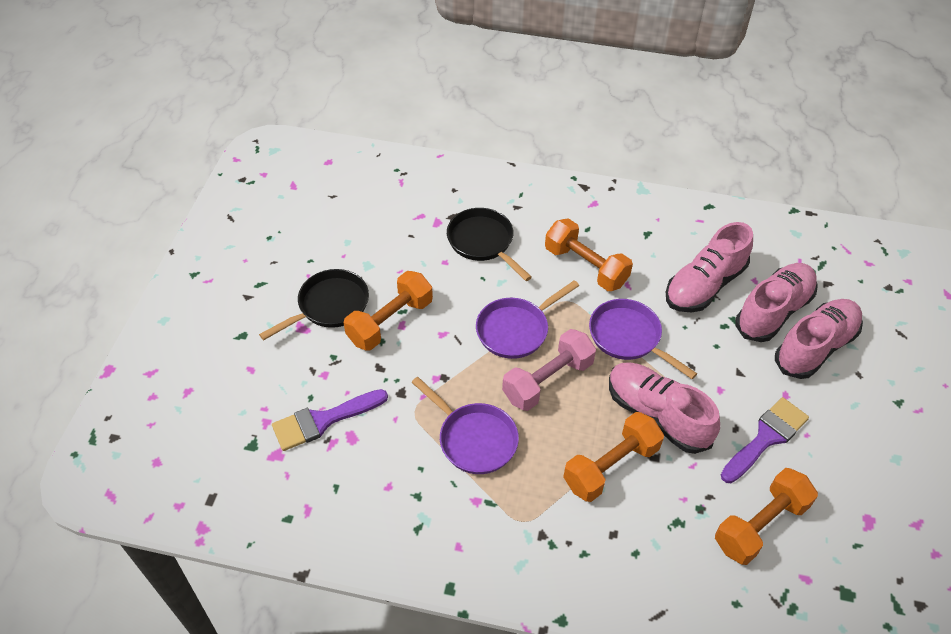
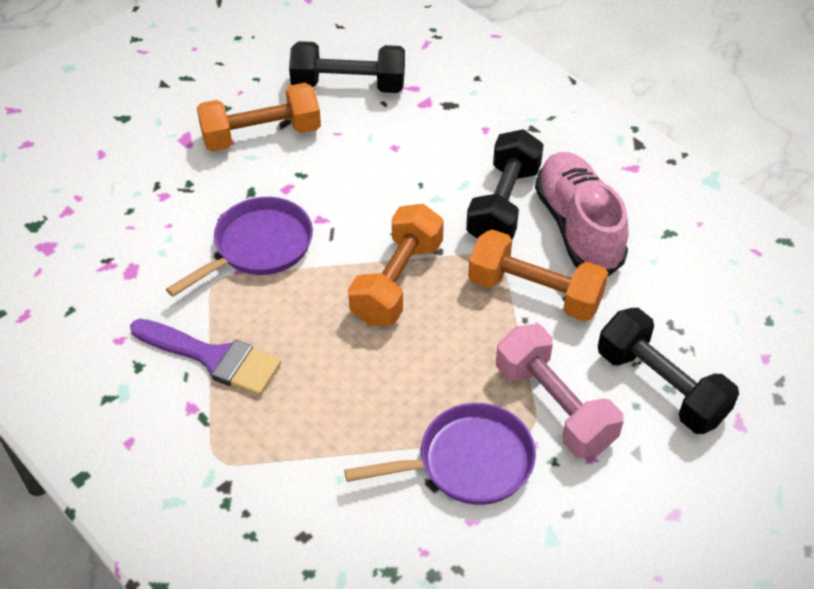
black dumbbell: none = 0 -> [289,41,405,93] [466,129,544,240] [598,308,739,434] = 3
black pan: [259,269,369,340] [447,208,532,281] = 2 -> none = 0
orange dumbbell: [344,271,433,351] [545,218,633,291] [563,412,664,502] [715,468,818,565] = 4 -> [197,83,321,152] [348,204,444,326] [468,229,609,322] = 3
pink shoe: [609,362,720,454] [666,222,753,312] [735,263,818,342] [775,299,863,379] = 4 -> [535,152,629,276] = 1
purple brush: [272,389,388,451] [721,397,809,483] = 2 -> [130,319,281,396] = 1
purple pan: [411,377,519,474] [476,280,579,359] [589,299,697,379] = 3 -> [166,197,313,297] [344,403,536,505] = 2

